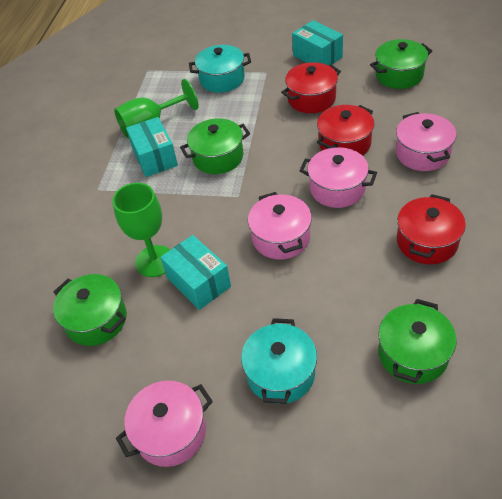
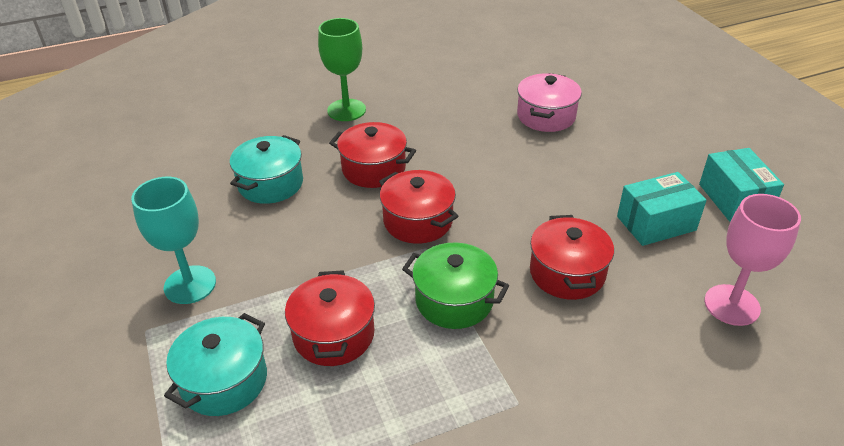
green goblet: [112,183,170,277] [114,79,198,139] = 2 -> [318,18,366,121] = 1
green pot: [53,274,127,346] [180,118,250,174] [370,39,432,89] [378,299,457,384] = 4 -> [402,243,509,329] = 1
pink goblet: none = 0 -> [704,194,801,326] = 1
pink pot: [116,381,213,467] [248,192,312,260] [299,147,377,208] [396,112,456,171] = 4 -> [517,73,582,132] = 1
red pot: [281,62,341,113] [317,105,374,156] [397,194,466,264] = 3 -> [285,270,375,366] [329,122,416,188] [379,170,459,244] [530,215,614,300] = 4
turquoise box: [126,117,178,177] [160,235,231,310] [292,20,343,65] = 3 -> [617,172,707,246] [699,148,784,222] = 2
turquoise goblet: none = 0 -> [131,177,216,304] = 1

